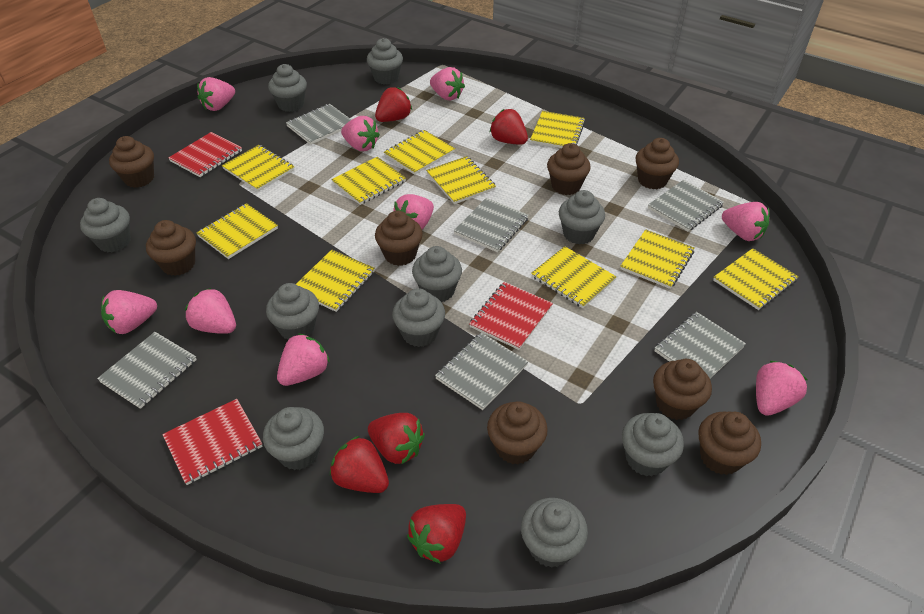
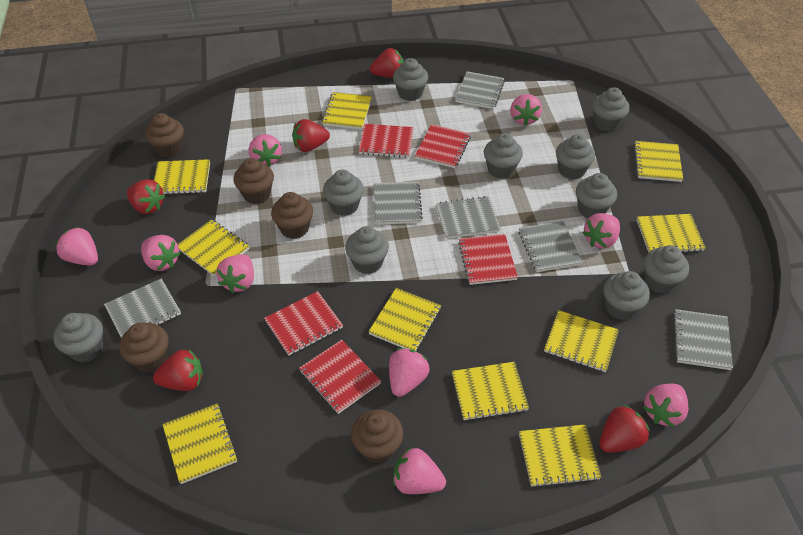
brown cupcake: [109,136,154,188] [146,220,196,276] [375,210,423,266] [487,401,548,464] [547,143,591,195] [635,138,679,189] [653,359,712,420] [698,412,761,475] = 8 -> [119,323,169,373] [145,113,184,158] [233,158,274,204] [271,192,313,239] [351,409,403,464] = 5
red notebook: [162,399,263,485] [168,132,242,177] [469,282,553,350] = 3 -> [264,291,343,355] [299,340,381,414] [359,124,414,158] [415,124,471,168] [458,234,518,285] = 5

